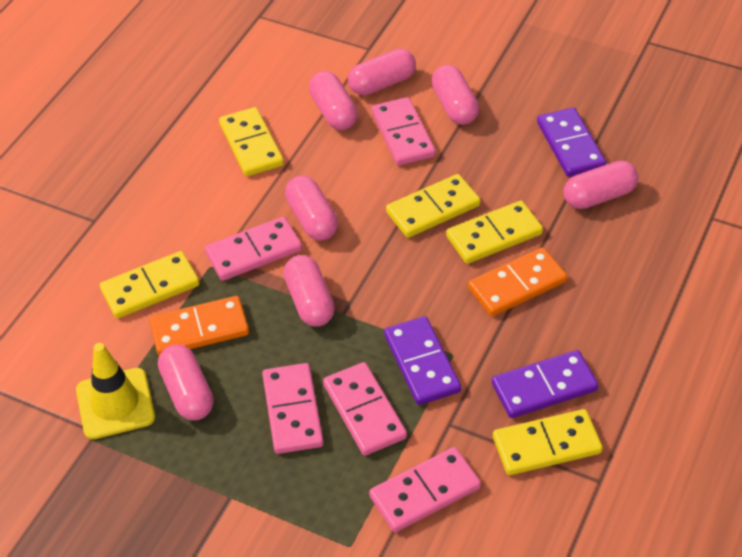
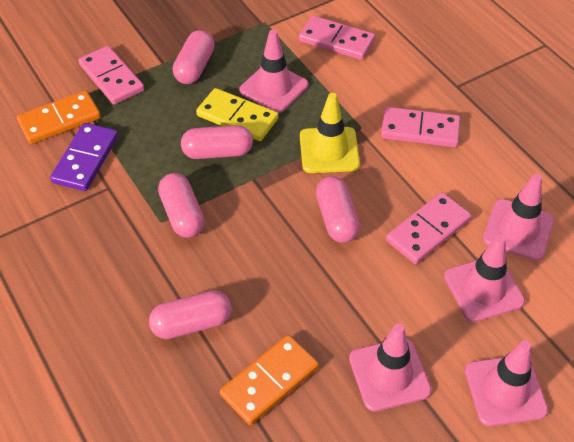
pink capsule: [158,344,214,420] [283,255,335,327] [285,175,338,240] [309,71,358,130] [348,48,416,96] [431,65,479,125] [564,161,638,209] = 7 -> [149,290,232,339] [158,173,204,238] [173,30,215,84] [181,125,253,159] [316,176,360,243] = 5
pink domino: [205,217,302,281] [262,363,324,454] [323,362,407,456] [369,447,481,532] [372,97,436,166] = 5 -> [78,46,144,105] [299,16,375,60] [381,107,460,147] [386,192,471,264] = 4
pink traffic cone: none = 0 -> [239,30,308,113] [349,323,432,412] [444,235,525,322] [465,340,548,426] [483,174,554,261] = 5
purple domino: [384,316,461,405] [492,350,599,418] [537,108,606,177] = 3 -> [50,123,118,191] = 1
yellow domino: [100,251,200,319] [219,107,284,176] [386,174,481,238] [446,201,543,264] [493,409,603,475] = 5 -> [196,88,279,141] = 1

